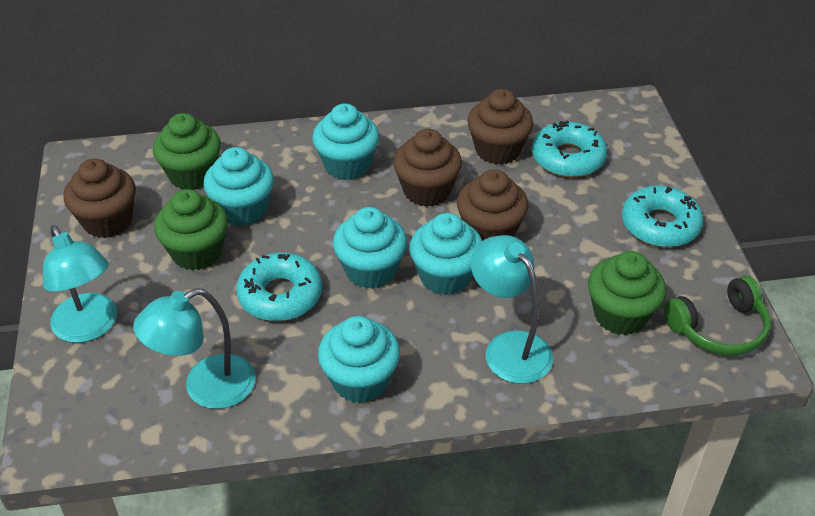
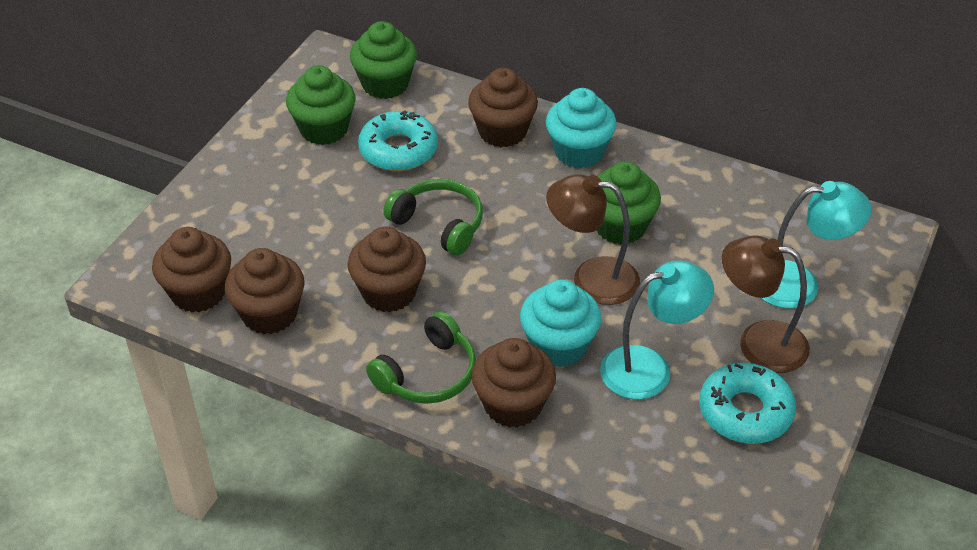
brown cupcake: [63,159,136,238] [393,129,462,207] [457,169,529,241] [467,89,533,165] = 4 -> [152,227,231,313] [225,248,305,334] [348,227,426,312] [468,68,538,148] [472,338,556,428] = 5
brown lamp: none = 0 -> [546,174,640,305] [722,235,810,373] = 2
green headphones: [664,276,771,355] = 1 -> [366,311,476,404] [383,179,483,255] = 2
turquoise cupcake: [203,147,274,226] [312,103,379,180] [318,316,400,403] [333,207,407,289] [409,213,482,295] = 5 -> [520,280,601,367] [546,88,617,168] = 2
turquoise donut: [236,253,322,321] [532,121,607,177] [622,186,703,247] = 3 -> [358,110,438,171] [699,363,796,444] = 2
turquoise lamp: [43,225,117,343] [133,288,256,409] [471,235,553,384] = 3 -> [600,260,714,399] [761,181,872,309] = 2

